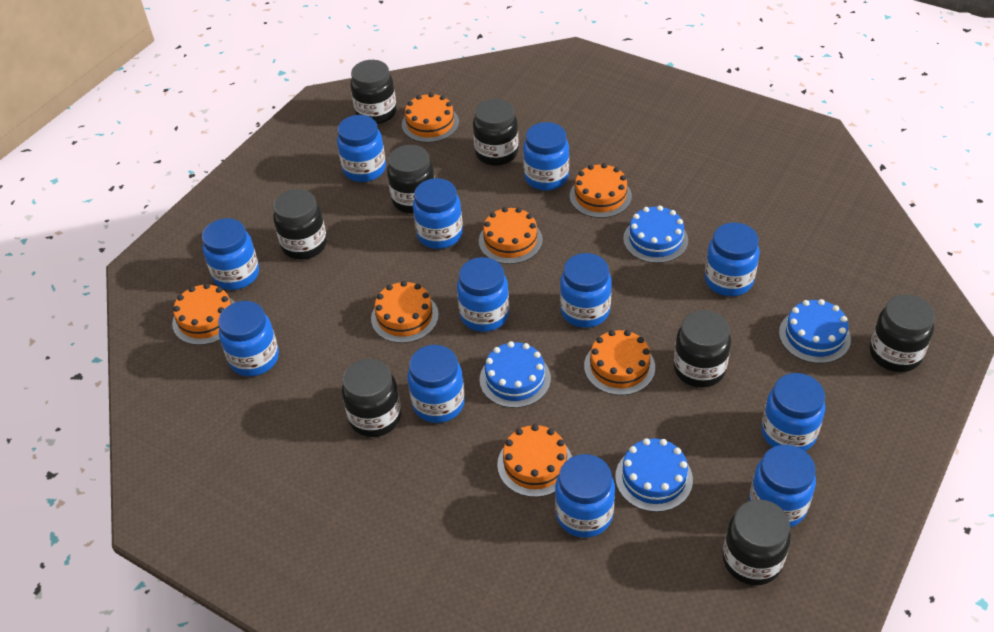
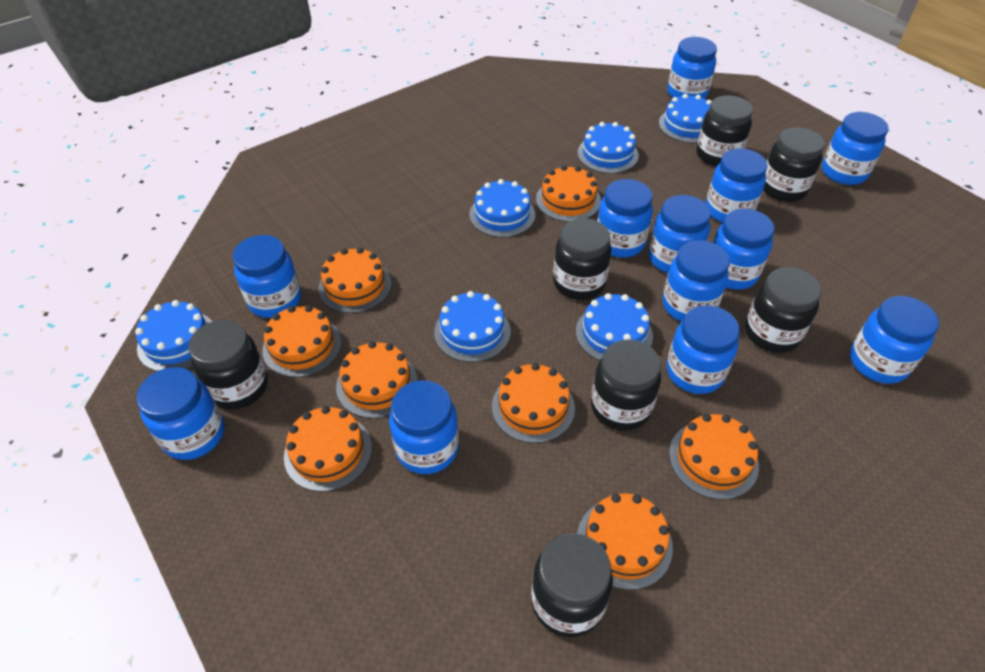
black jar: [273,189,327,260] [342,359,401,437] [351,60,397,124] [387,145,435,214] [473,98,518,166] [673,310,731,388] [722,499,791,585] [869,294,935,372] = 8 -> [188,320,268,410] [531,533,613,637] [553,218,611,300] [591,340,661,431] [696,95,753,167] [745,267,822,353] [763,127,825,202] = 7
blue cake: [480,341,551,408] [615,438,693,512] [623,205,688,263] [779,299,851,363] = 4 -> [135,300,213,371] [434,291,511,362] [469,179,535,237] [576,293,653,361] [577,122,639,173] [659,94,712,143] = 6
orange cake: [172,283,236,345] [371,281,439,343] [402,93,459,143] [479,207,543,264] [497,424,572,497] [570,163,632,218] [584,330,655,395] = 7 -> [262,305,341,377] [284,406,372,492] [318,248,391,313] [336,341,418,418] [492,363,575,443] [536,165,601,222] [577,493,673,590] [669,414,759,500] = 8

